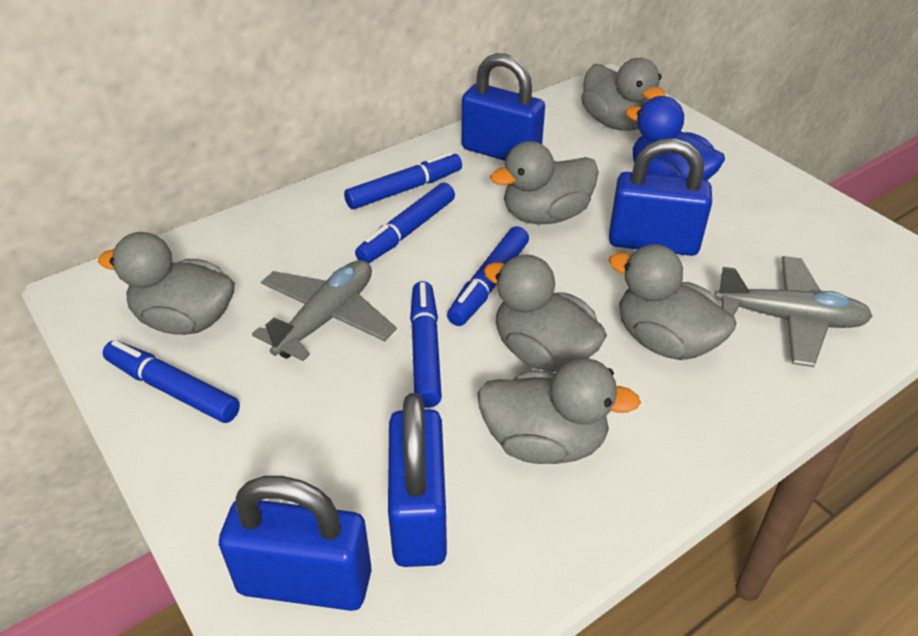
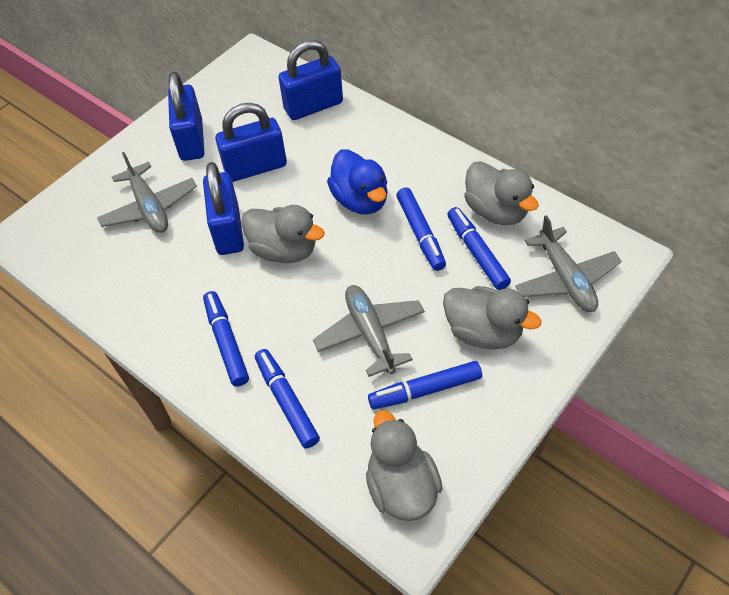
grey duck: [98,232,235,335] [477,358,641,464] [484,254,607,372] [490,141,599,224] [581,58,665,131] [609,244,736,360] = 6 -> [241,205,325,263] [366,410,442,521] [443,286,541,350] [464,161,539,225] = 4
grey plane: [252,260,397,361] [714,256,873,367] = 2 -> [97,152,197,233] [313,285,425,377] [515,215,622,312] = 3

